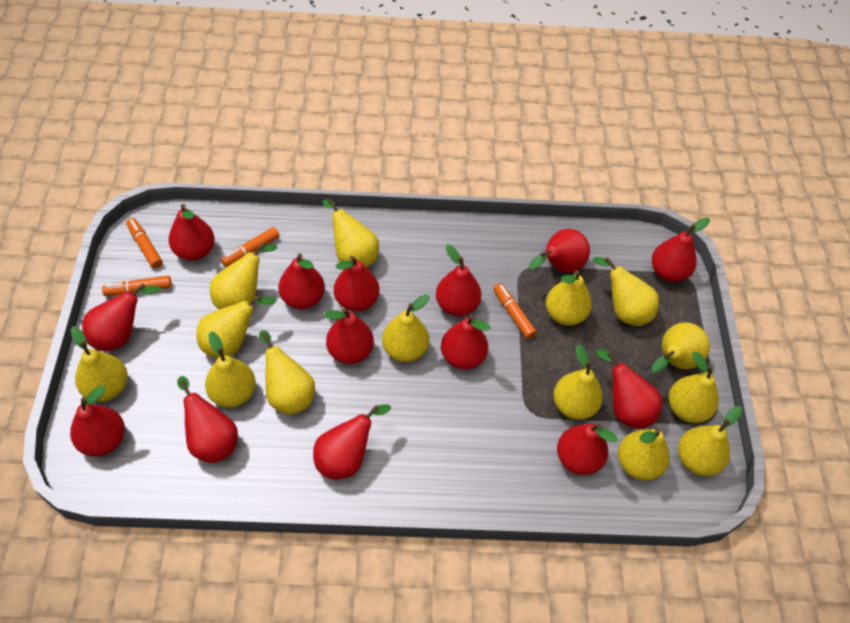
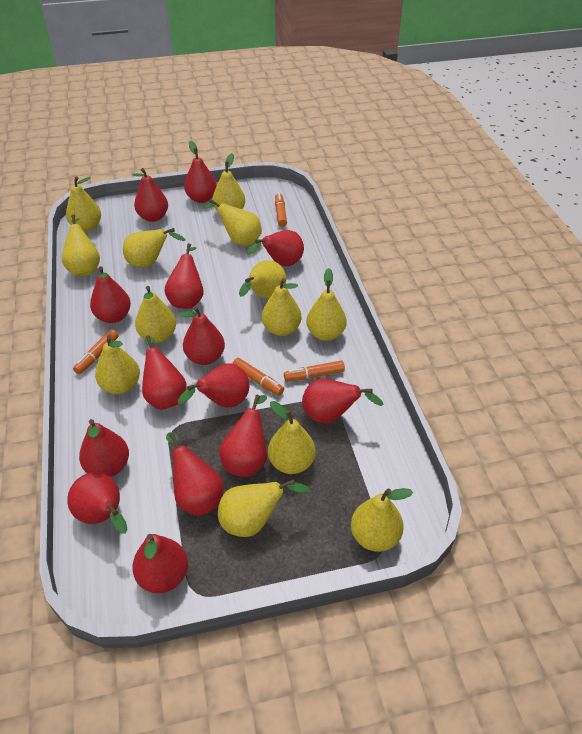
yellow pear: [71,326,128,402] [196,294,276,358] [205,331,256,408] [210,243,277,309] [259,330,315,415] [322,199,379,267] [382,294,429,362] [546,270,592,325] [553,345,603,420] [593,257,659,326] [618,428,670,480] [651,322,710,373] [669,352,719,423] [678,406,743,476] = 14 -> [62,214,100,276] [66,176,101,232] [95,335,140,394] [123,228,186,268] [135,286,176,343] [202,199,262,246] [212,153,245,210] [218,479,310,537] [239,260,286,298] [262,278,301,336] [268,401,316,474] [306,268,347,341] [351,488,413,552] = 13

